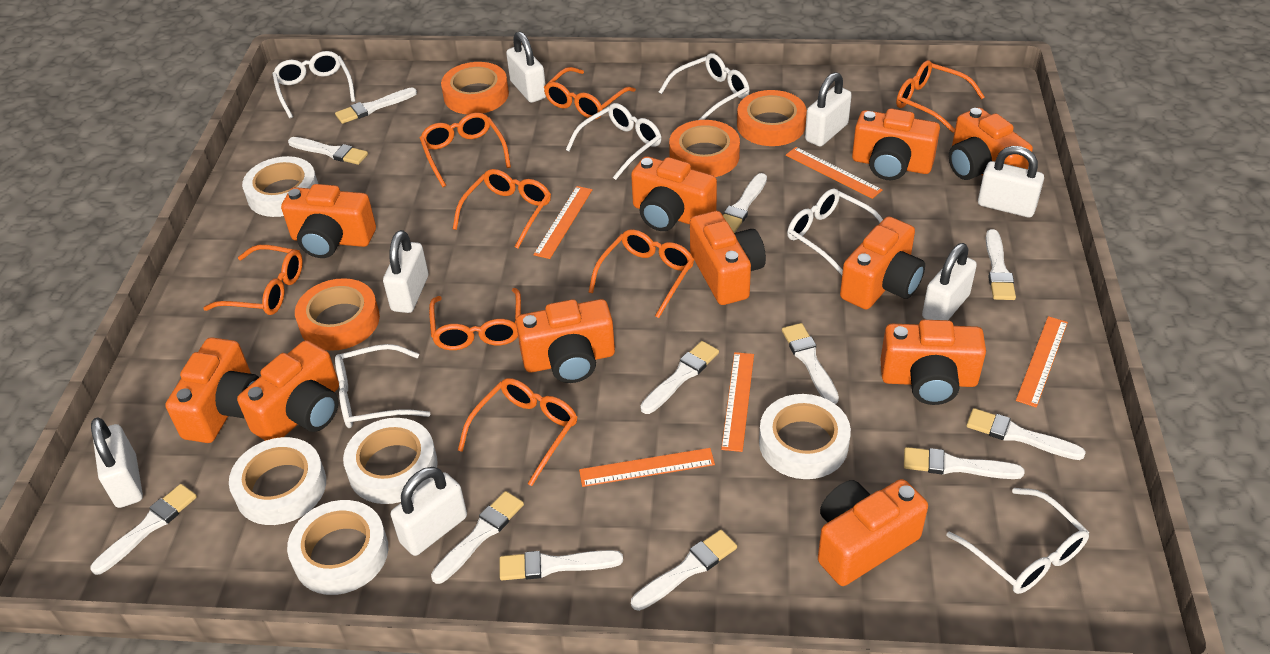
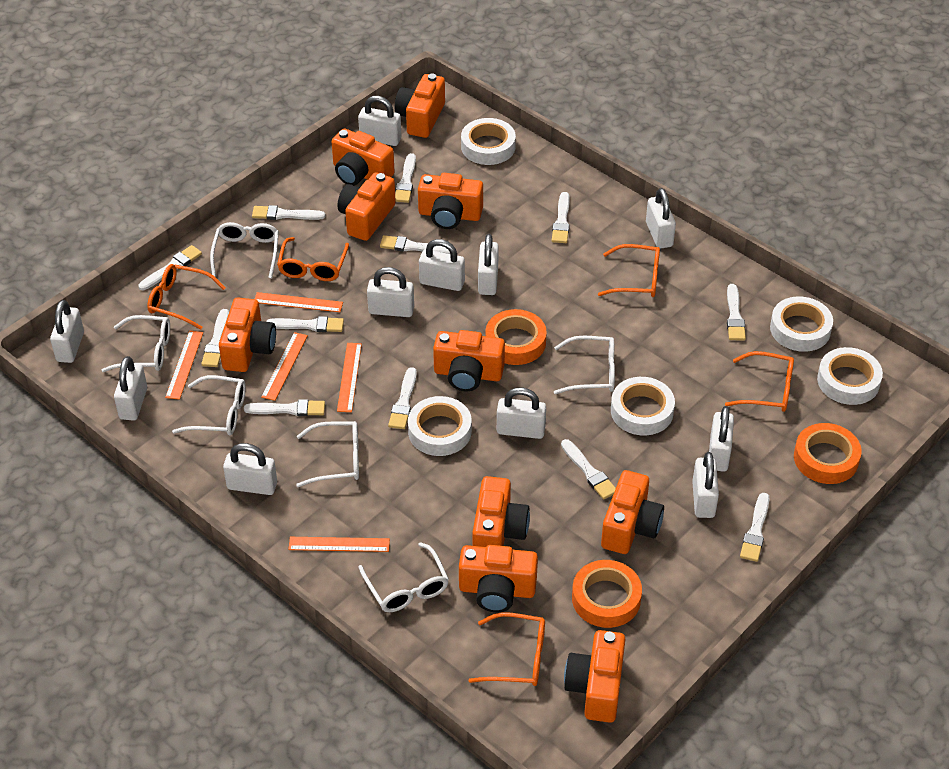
orange camera: [165,337,259,443] [237,340,339,441] [281,184,376,258] [516,299,615,383] [631,156,717,231] [690,211,766,305] [818,479,928,586] [840,217,925,310] [852,109,940,180] [881,320,986,405] [949,108,1033,180] = 11 -> [219,298,276,372] [332,128,395,185] [337,172,396,241] [395,73,445,138] [418,173,483,229] [433,330,505,391] [459,545,538,612] [473,476,530,547] [564,630,625,723] [601,470,664,554] = 10
orange glasses: [203,245,303,315] [420,113,511,187] [429,288,521,350] [453,169,551,249] [458,378,577,486] [544,67,636,119] [588,229,694,318] [896,60,985,133] = 8 -> [147,264,226,330] [277,237,349,281] [468,612,545,686] [598,244,660,297] [725,351,794,412] = 5
orange tape: [295,278,380,351] [441,62,509,115] [669,120,740,177] [737,90,807,146] = 4 -> [485,309,547,365] [572,560,642,628] [794,423,862,484] = 3
white padlock: [91,417,143,508] [383,230,428,313] [391,467,467,556] [506,31,546,103] [805,72,852,147] [922,243,977,320] [978,146,1044,218] = 7 -> [50,300,84,363] [114,356,147,421] [223,443,277,495] [358,96,401,146] [367,267,414,317] [419,239,465,291] [478,234,499,295] [497,387,546,439] [646,188,676,249] [692,452,719,518] [709,406,734,472] = 11

